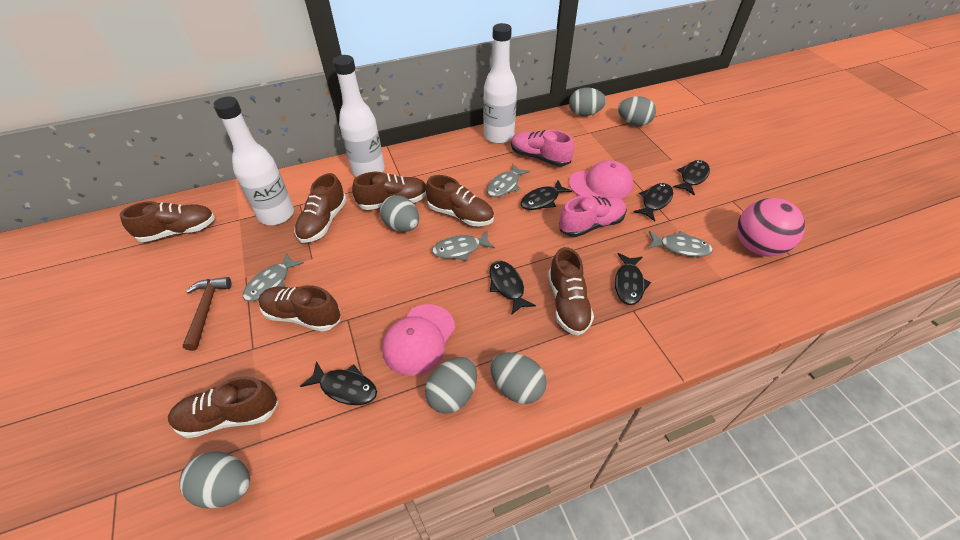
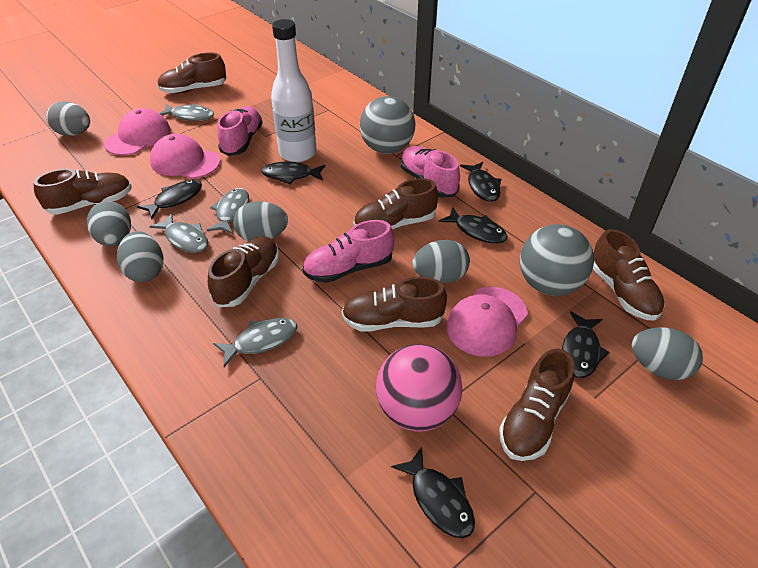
brown hammer: [182,277,231,351] = 1 -> none = 0
grey ball: none = 0 -> [360,96,415,154] [520,224,594,296] = 2
pink cap: [382,304,455,376] [569,160,633,199] = 2 -> [104,108,171,155] [150,134,220,179] [446,287,528,357] = 3
pink shoe: [511,130,574,167] [559,196,627,237] = 2 -> [217,106,263,156] [303,220,394,283] [401,146,460,198] = 3
white bottle: [213,96,294,225] [333,55,385,177] [483,23,517,144] = 3 -> [271,19,317,162] = 1

